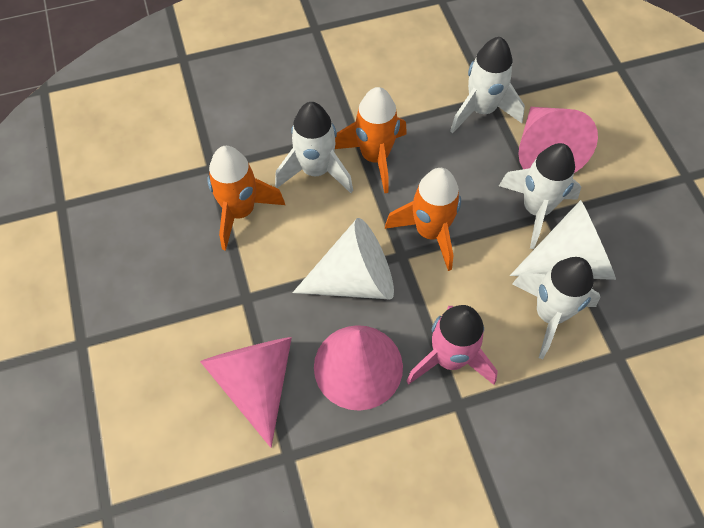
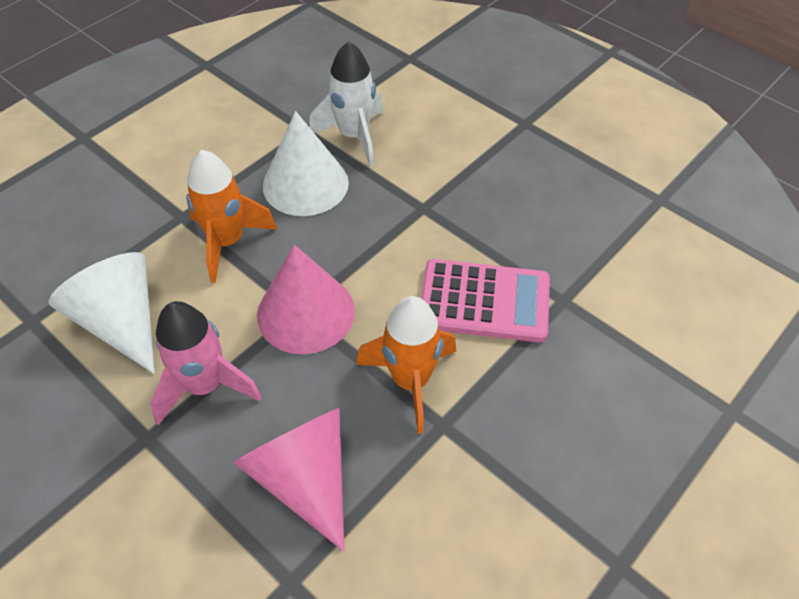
orange rocket: [207,146,285,251] [335,87,407,194] [385,168,461,271] = 3 -> [186,150,278,283] [356,296,456,434] = 2
pink calculator: none = 0 -> [421,259,550,342] = 1
pink cone: [200,337,292,448] [314,325,403,411] [518,107,598,173] = 3 -> [233,408,344,552] [257,245,355,354] = 2
white rocket: [275,102,353,193] [450,37,525,133] [499,143,581,249] [512,257,600,359] = 4 -> [309,41,383,167] = 1

